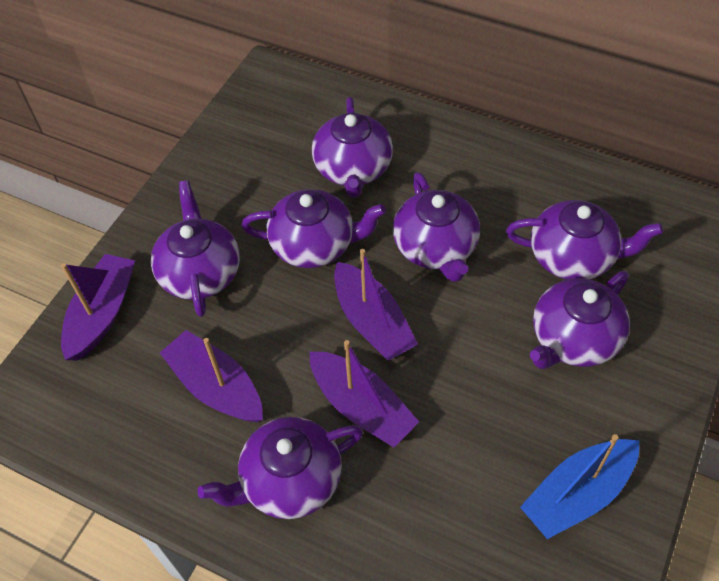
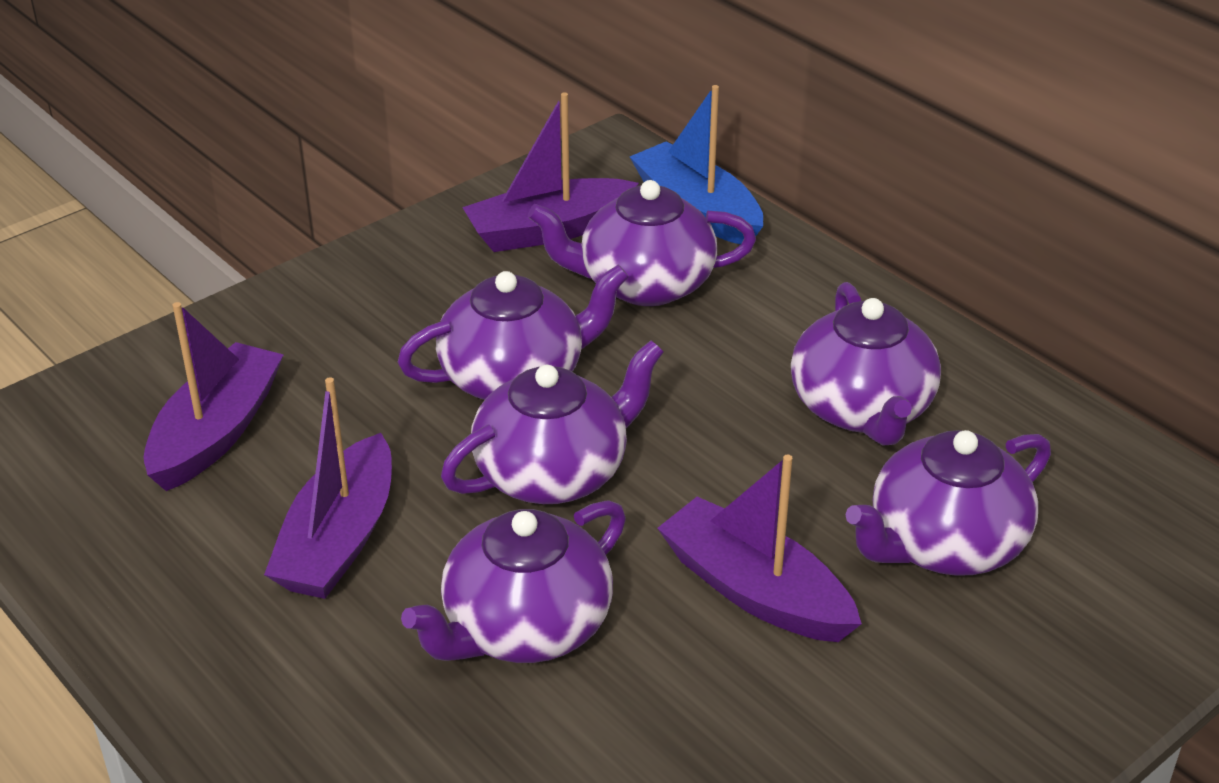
purple teapot: [151,181,240,317] [198,417,363,519] [242,189,386,268] [312,97,393,198] [393,172,480,282] [506,200,663,280] [530,271,630,369] = 7 -> [398,264,629,400] [401,500,626,663] [441,340,664,504] [528,180,756,306] [791,282,941,446] [846,430,1051,576] = 6

